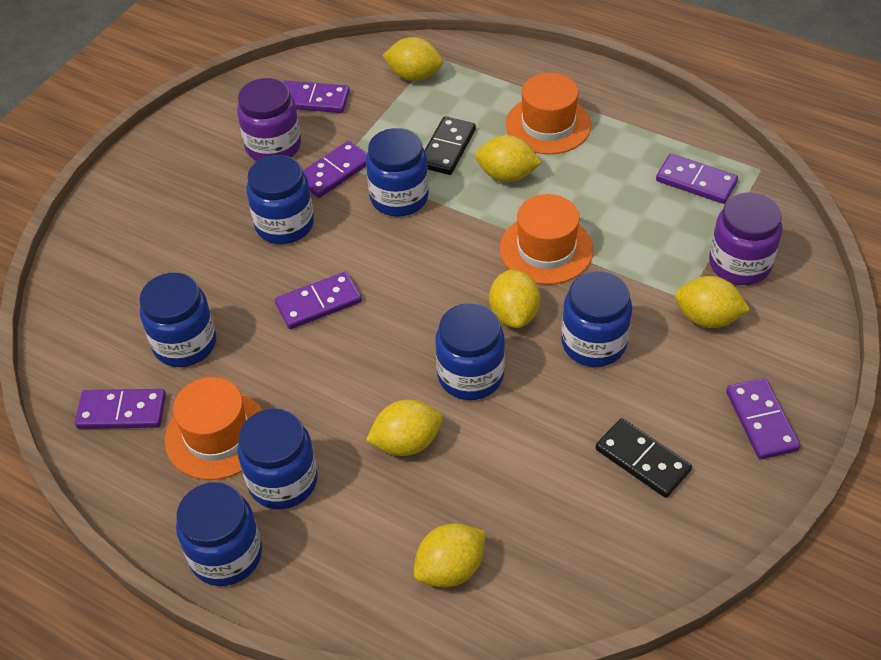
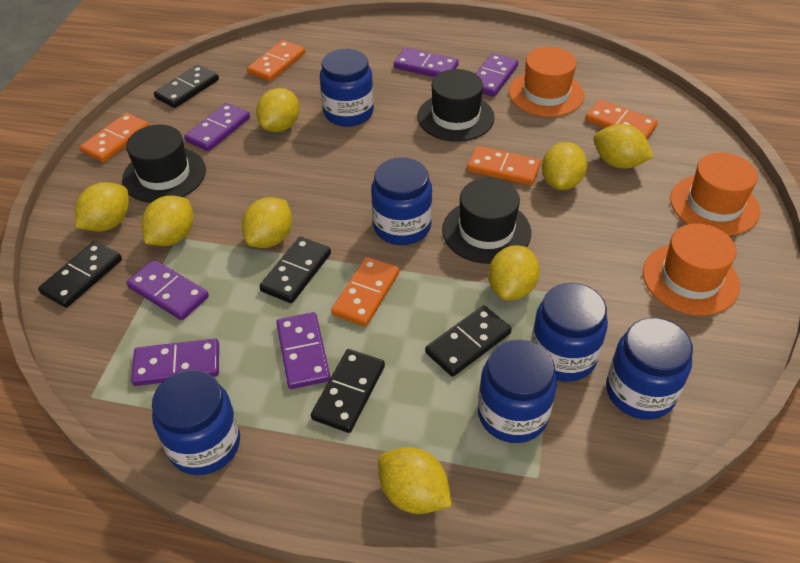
black domino: [425,116,476,175] [595,418,692,498] = 2 -> [38,241,122,308] [154,65,219,108] [259,237,331,303] [311,349,385,433] [425,305,512,377] = 5
black hat: none = 0 -> [122,125,206,203] [417,69,495,142] [442,178,531,264] = 3
blue jar: [139,273,216,367] [176,482,262,586] [237,408,318,509] [246,155,314,244] [366,128,429,217] [435,303,505,400] [561,271,632,367] = 7 -> [152,370,240,475] [320,49,374,127] [371,157,432,245] [478,340,557,443] [531,283,608,382] [606,318,693,420] = 6
orange domino: none = 0 -> [80,113,149,163] [247,40,305,82] [331,257,399,327] [467,146,541,186] [585,100,658,139] = 5
purple jar: [237,78,301,161] [709,192,782,285] = 2 -> none = 0
yellow lemon: [366,400,442,456] [382,37,443,81] [414,523,486,587] [475,135,542,182] [489,269,540,328] [675,276,750,328] = 6 -> [75,182,129,232] [141,196,193,246] [242,197,292,248] [256,88,300,132] [378,447,452,514] [488,245,540,300] [542,142,587,190] [594,124,654,169] = 8

